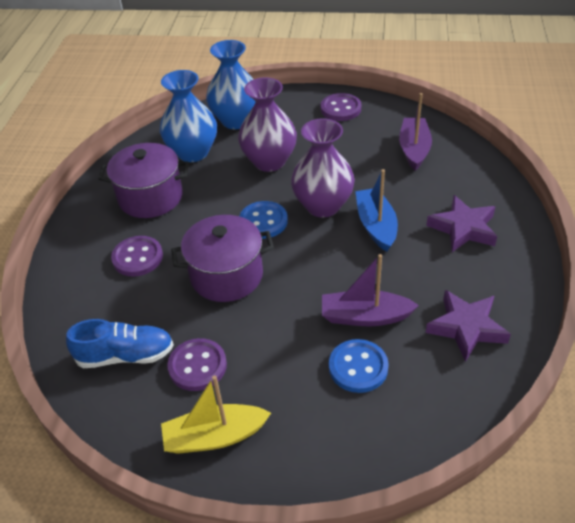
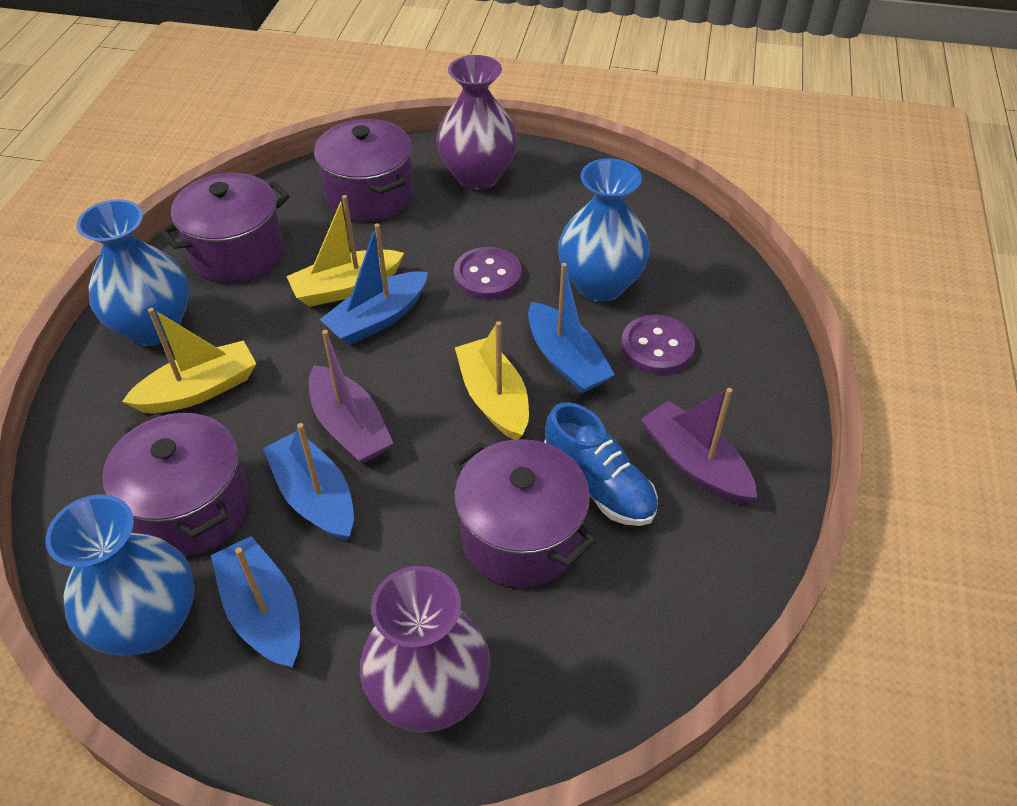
blue boat: [355,169,398,252] = 1 -> [211,536,300,668] [263,423,354,541] [320,223,428,345] [528,263,615,394] = 4
blue button: [239,201,288,239] [329,339,389,393] = 2 -> none = 0
blue vase: [160,70,217,162] [206,40,255,129] = 2 -> [45,494,195,656] [77,199,190,346] [558,158,650,302] = 3
purple button: [111,236,163,277] [167,338,227,391] [321,93,361,121] = 3 -> [454,247,522,300] [621,315,695,374] = 2
purple pot: [98,143,189,218] [171,215,274,302] = 2 -> [102,413,249,556] [160,173,290,283] [314,119,413,222] [453,439,596,588] = 4
purple star: [426,195,497,252] [426,290,511,362] = 2 -> none = 0
yellow boat: [161,375,271,454] = 1 -> [122,308,256,413] [286,195,404,307] [455,321,529,440] = 3

